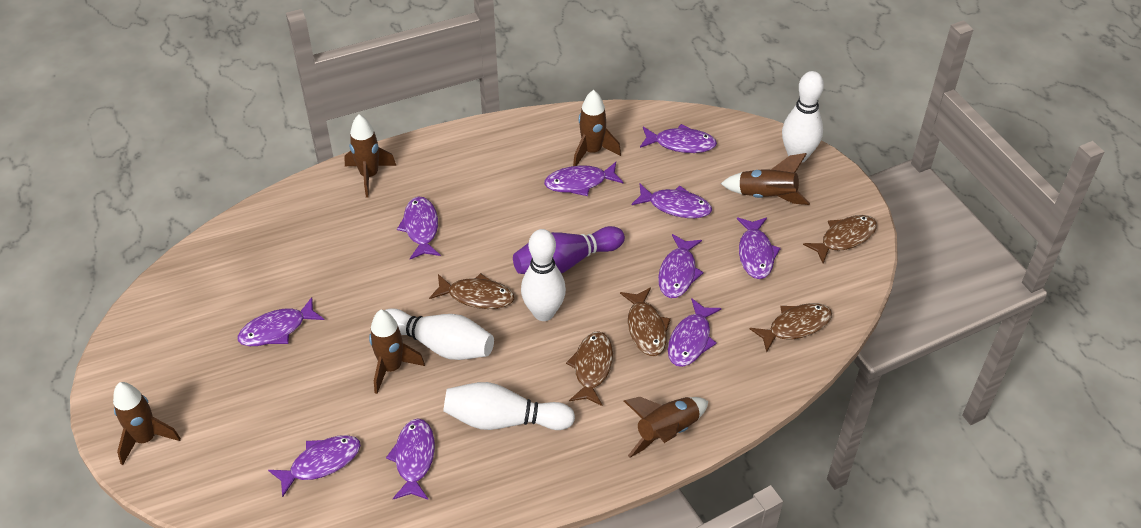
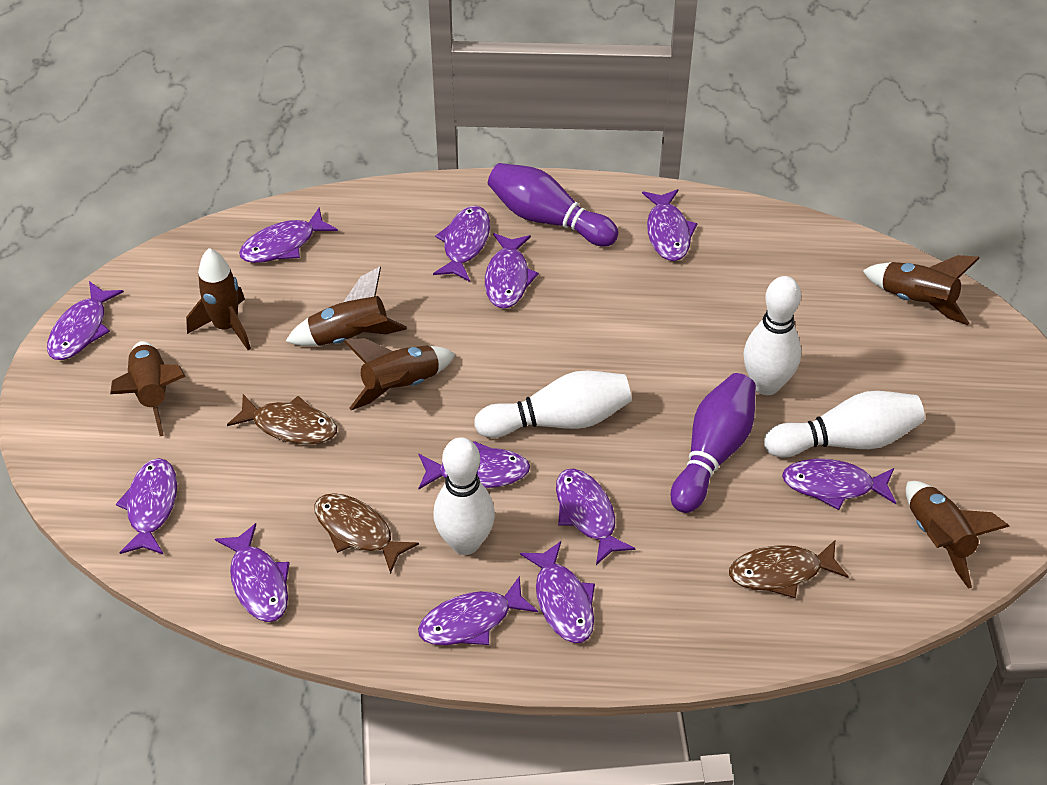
brown fish: [429,273,515,309] [566,331,613,406] [620,287,671,356] [750,303,832,353] [803,215,877,264] = 5 -> [227,394,337,444] [314,493,419,574] [729,540,849,598] = 3
purple bowling pin: [513,226,625,274] = 1 -> [488,163,619,247] [671,373,756,513] = 2
purple fish: [237,297,324,346] [268,435,361,497] [386,419,435,500] [397,196,441,259] [544,162,623,196] [631,184,712,218] [640,124,717,153] [658,234,704,298] [668,298,721,367] [737,217,781,279] = 10 -> [47,281,124,360] [116,458,177,555] [215,523,290,622] [239,208,338,263] [418,576,538,645] [419,441,530,489] [433,206,490,282] [485,233,539,309] [520,541,595,643] [556,469,635,565] [642,189,698,261] [782,459,896,510] = 12

